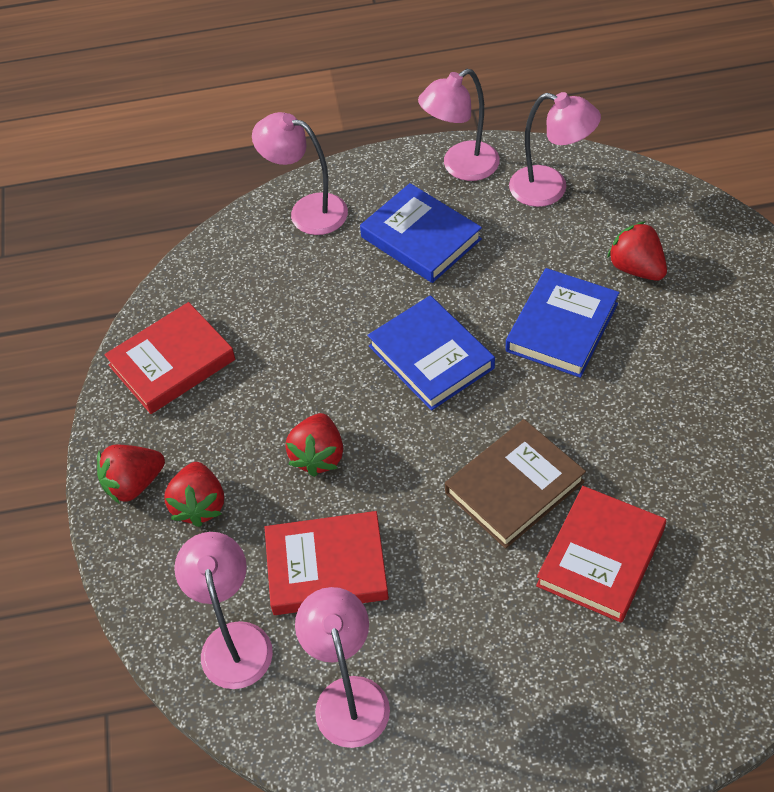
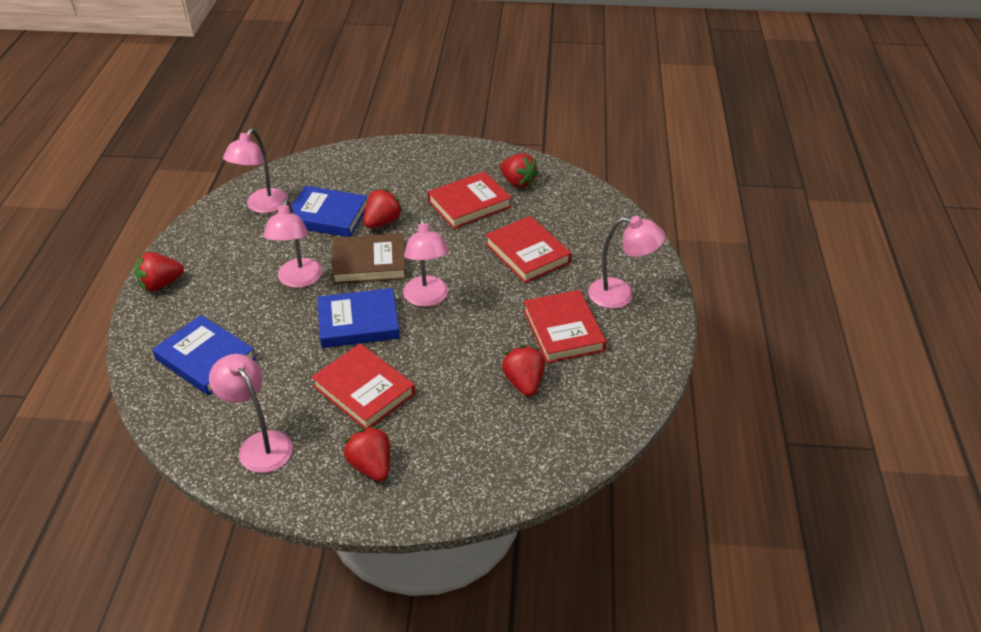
red book: [104,302,235,414] [265,511,389,615] [536,486,666,623] = 3 -> [311,344,415,429] [428,171,511,229] [486,216,571,283] [523,290,606,363] = 4
red strawberry: [97,444,165,504] [164,462,224,527] [285,413,343,477] [607,221,667,281] = 4 -> [135,252,184,291] [344,426,390,481] [364,189,403,228] [500,153,538,188] [502,345,545,396] = 5

